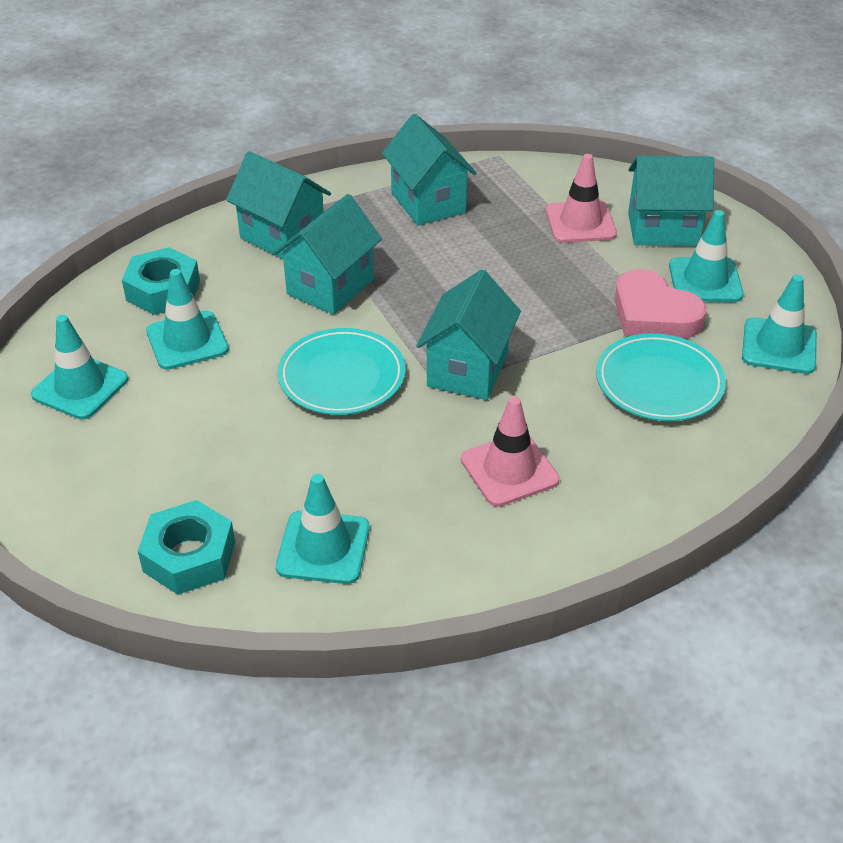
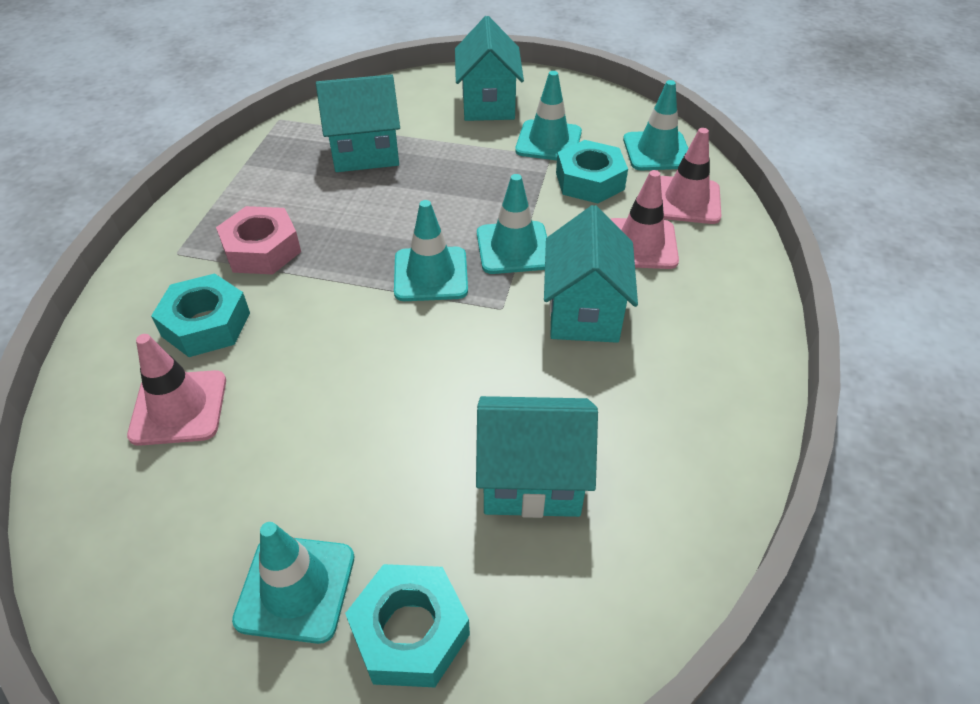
pink heart: [614,269,706,338] = 1 -> none = 0
pink nut: none = 0 -> [216,206,301,274] = 1
pink traffic cone: [461,396,559,507] [546,154,617,243] = 2 -> [127,334,226,446] [610,170,679,269] [660,128,722,224] = 3
turquoise house: [226,151,331,259] [273,194,382,315] [382,114,476,226] [416,269,521,400] [628,156,714,246] = 5 -> [316,74,400,172] [455,16,524,121] [476,396,598,518] [544,205,638,343] = 4
turquoise nut: [122,247,200,315] [138,500,235,595] = 2 -> [151,274,250,357] [345,564,470,687] [556,140,628,203] = 3
turquoise plate: [278,328,405,415] [596,333,726,421] = 2 -> none = 0

